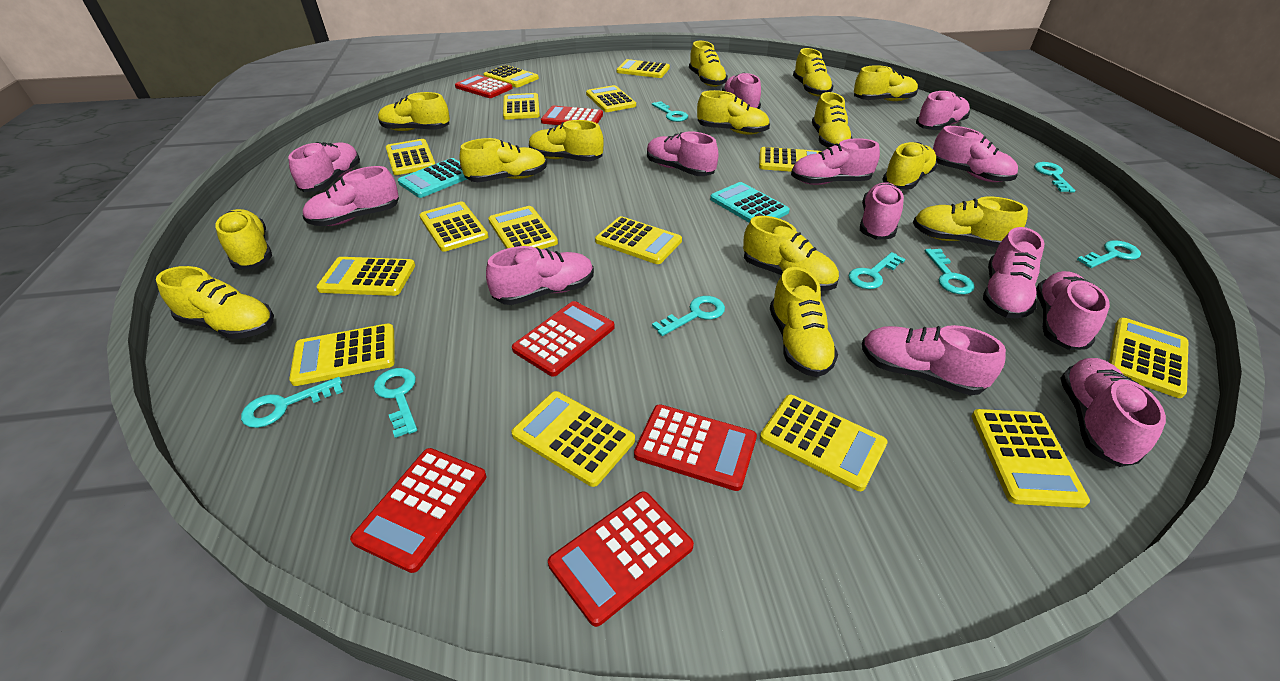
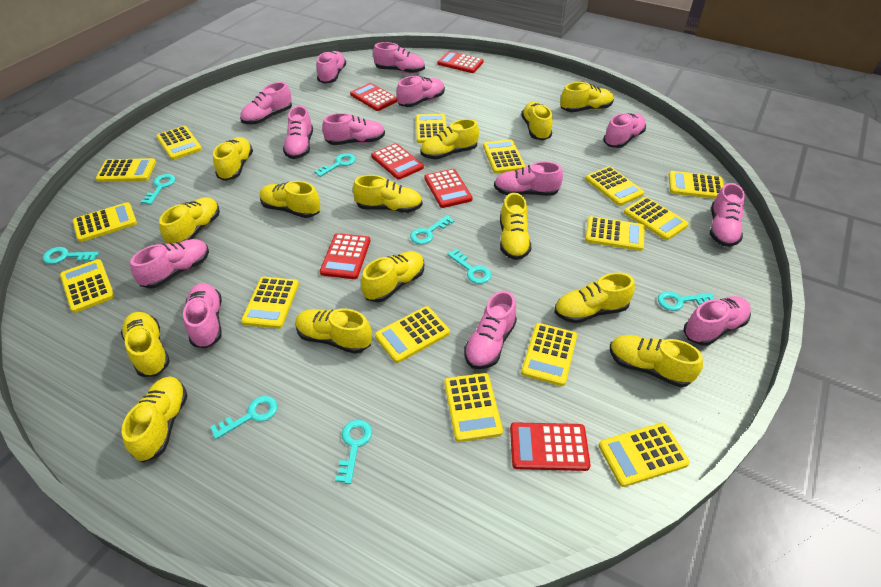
turquoise calculator: [398,158,467,198] [710,182,790,222] = 2 -> none = 0

